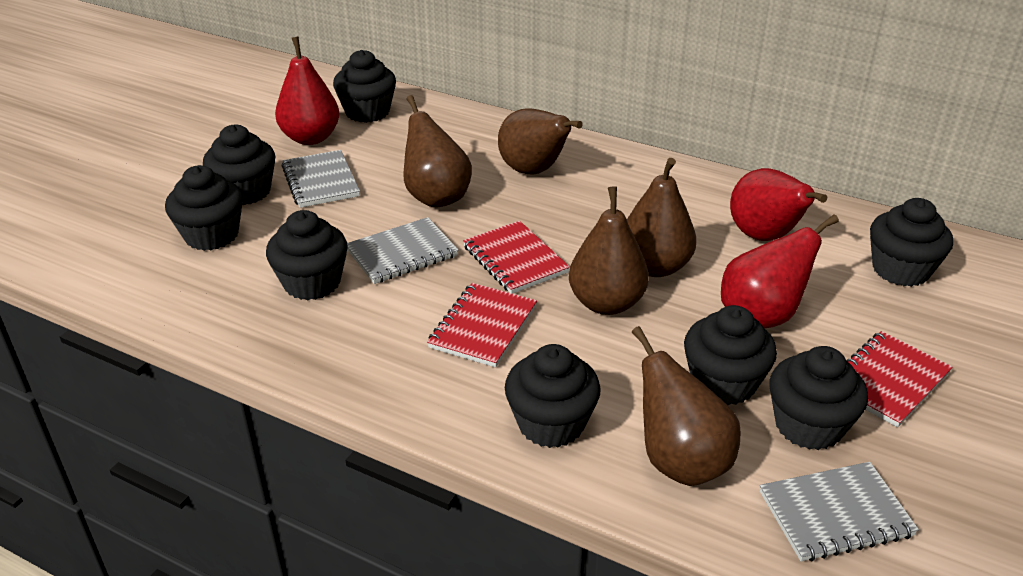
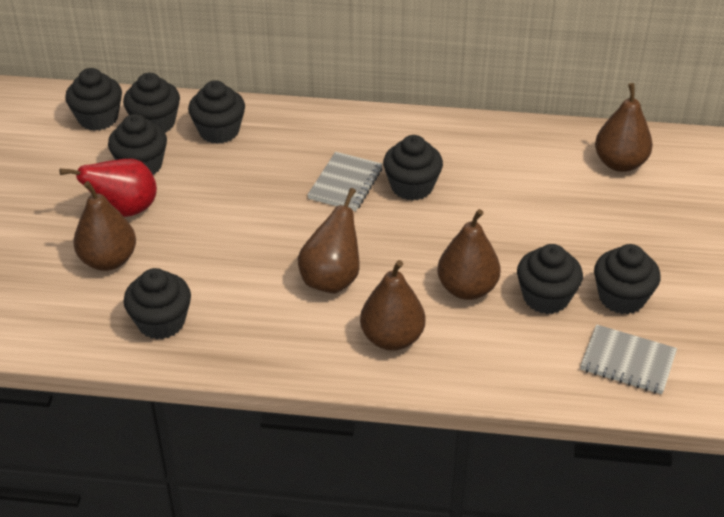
grey notebook: [281,150,360,208] [347,217,459,284] [760,462,919,561] = 3 -> [307,152,383,211] [580,324,677,394] = 2
red notebook: [427,283,537,368] [463,221,570,294] [846,331,953,427] = 3 -> none = 0
red pear: [275,36,339,145] [721,215,839,328] [730,168,827,241] = 3 -> [60,159,157,217] = 1

